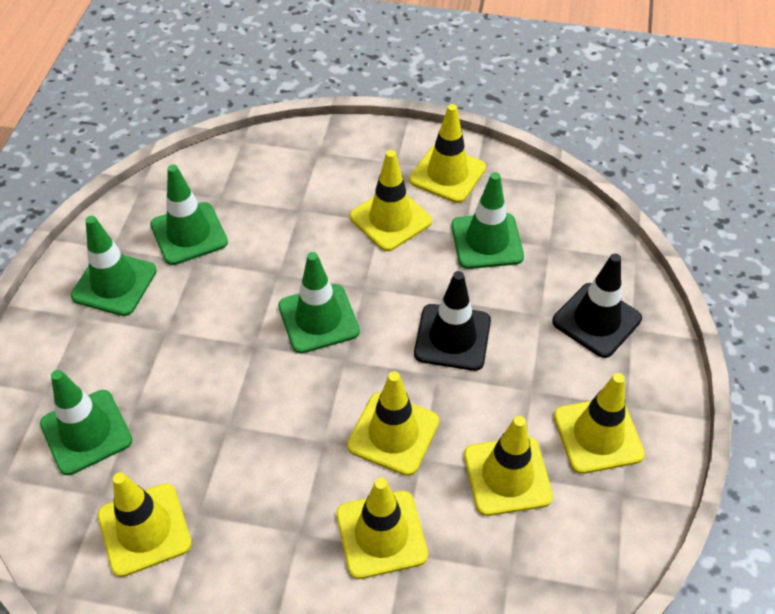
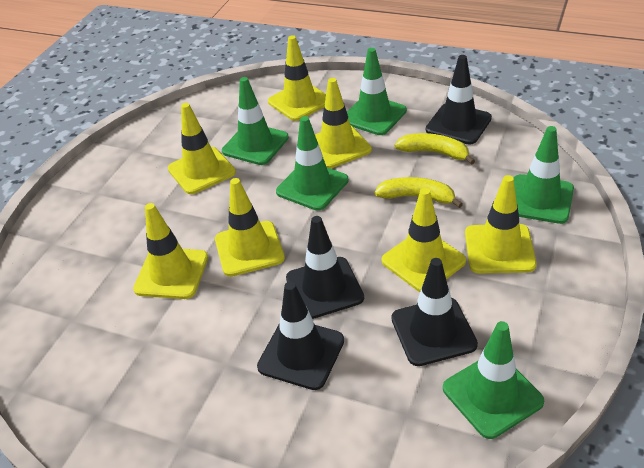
black traffic cone: [414,271,491,371] [552,253,642,358] = 2 -> [257,282,344,390] [286,216,364,319] [391,258,478,366] [426,55,492,145] = 4
yellow banana: none = 0 -> [375,177,463,208] [394,133,475,165] = 2

